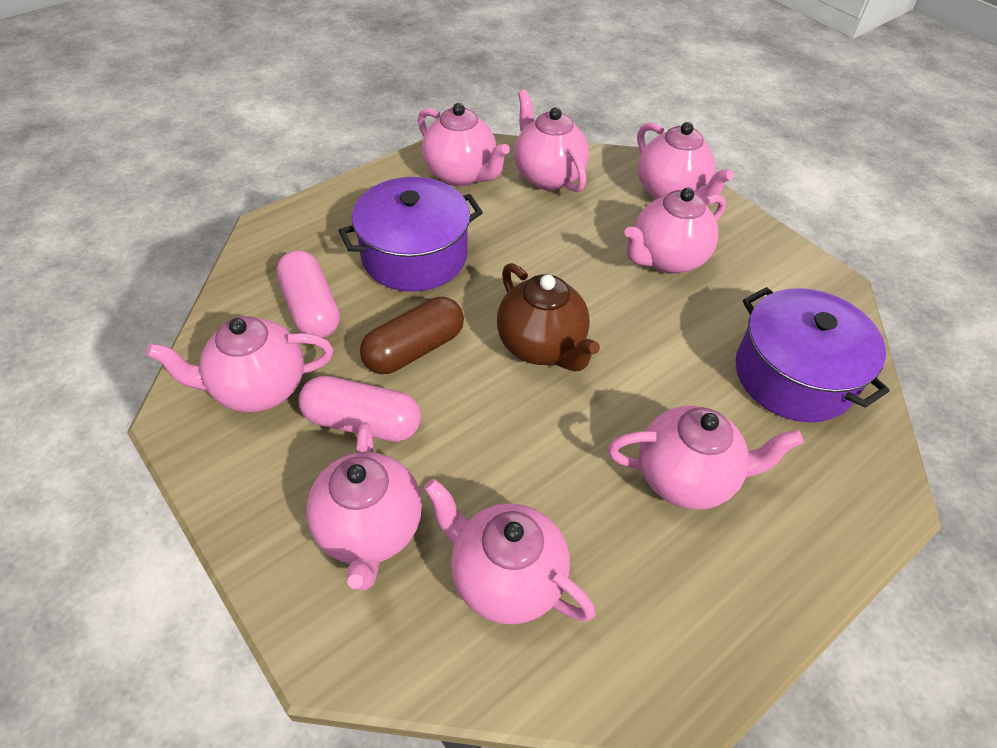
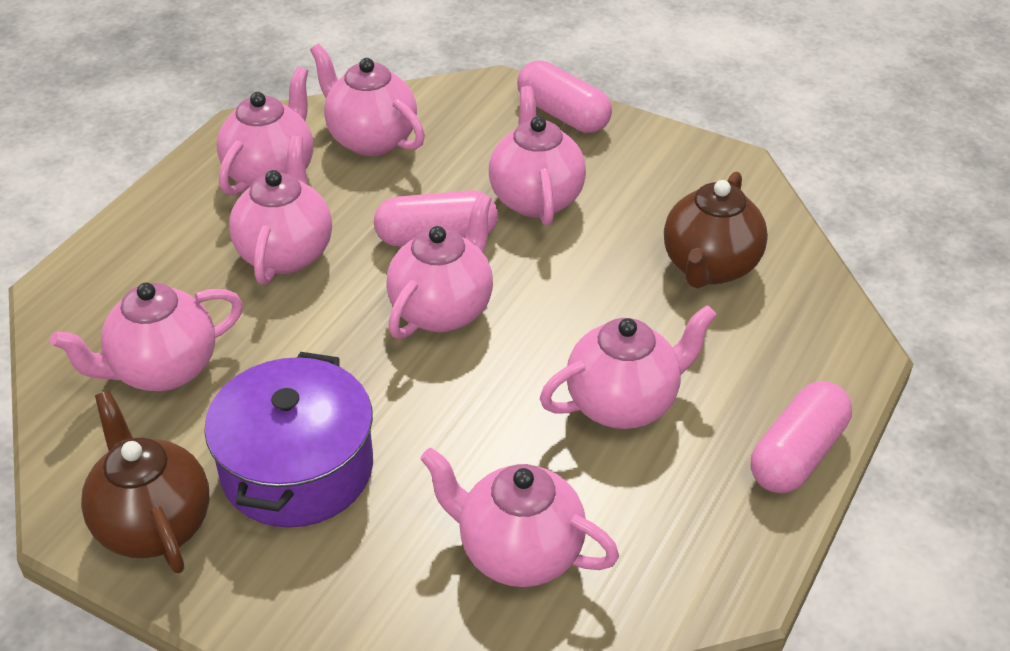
brown capsule: [360,297,464,374] = 1 -> none = 0
brown teapot: [497,263,600,371] = 1 -> [81,390,209,573] [664,172,768,289] = 2
pink capsule: [276,250,340,338] [299,376,421,442] = 2 -> [374,190,498,246] [517,61,612,133] [751,381,852,493] = 3
purple pot: [339,177,483,292] [736,287,890,422] = 2 -> [204,352,373,528] = 1

